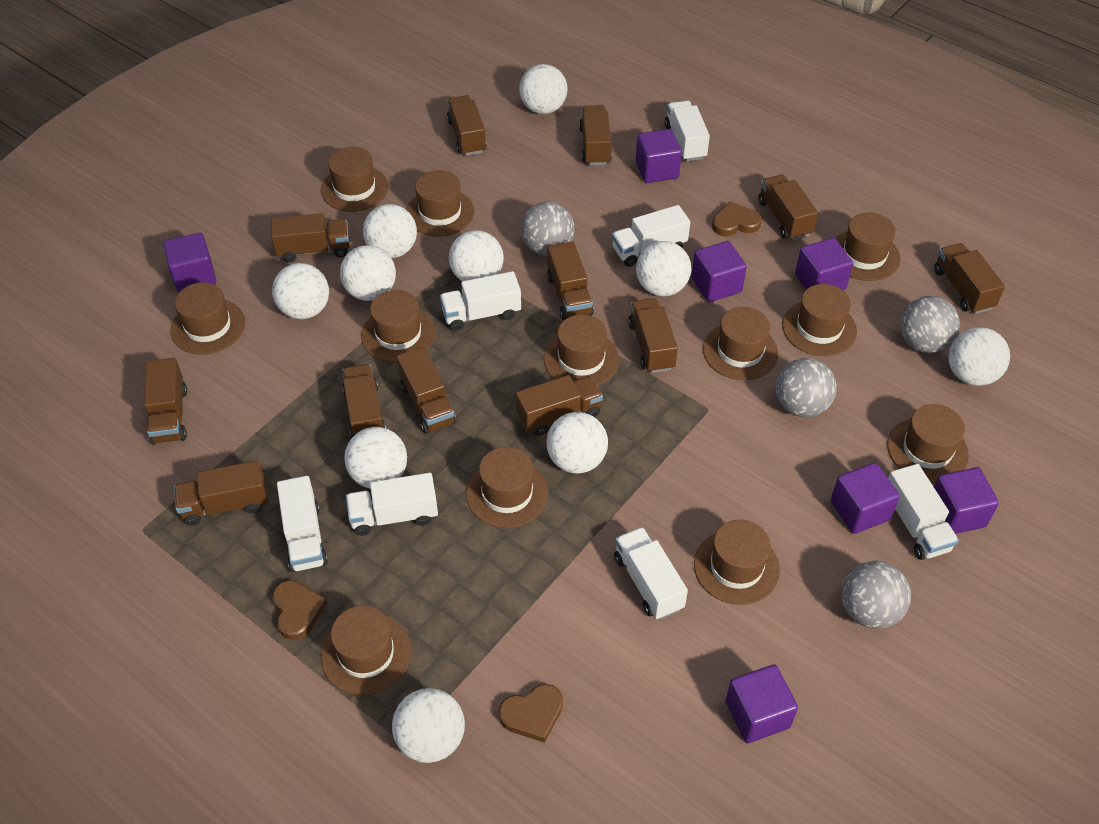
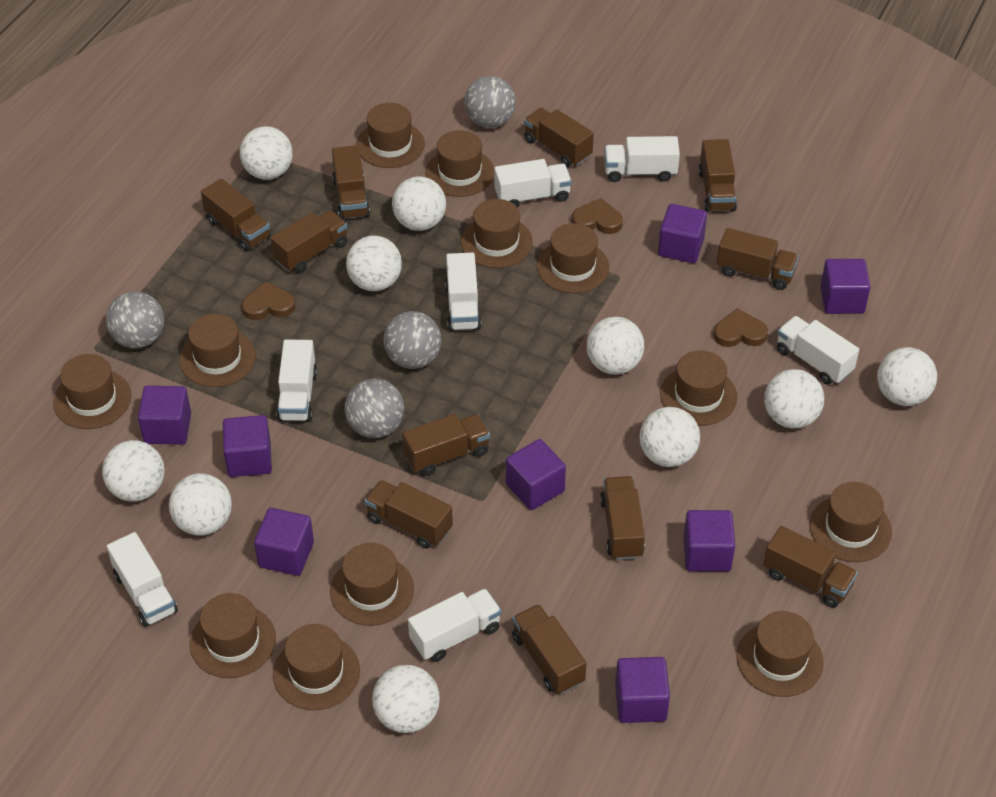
brown truck: [144,358,187,445] [174,460,268,526] [271,213,349,263] [342,364,386,438] [397,347,456,434] [447,95,487,156] [516,375,603,436] [547,241,594,320] [579,105,612,165] [628,298,678,373] [758,174,818,240] [934,243,1005,314] = 12 -> [201,178,271,251] [271,210,347,273] [332,145,370,219] [365,480,453,549] [402,414,490,476] [512,604,586,695] [524,108,594,167] [600,476,645,560] [698,139,737,212] [717,228,799,290] [763,526,858,608] = 11
purple cube: [163,233,216,292] [636,129,682,183] [691,241,747,302] [725,664,798,743] [795,238,853,290] [831,463,900,534] [934,467,999,534] = 7 -> [138,386,191,445] [223,415,272,477] [254,508,314,576] [506,439,566,510] [615,657,670,723] [658,204,707,263] [683,510,735,572] [820,259,871,314] = 8

